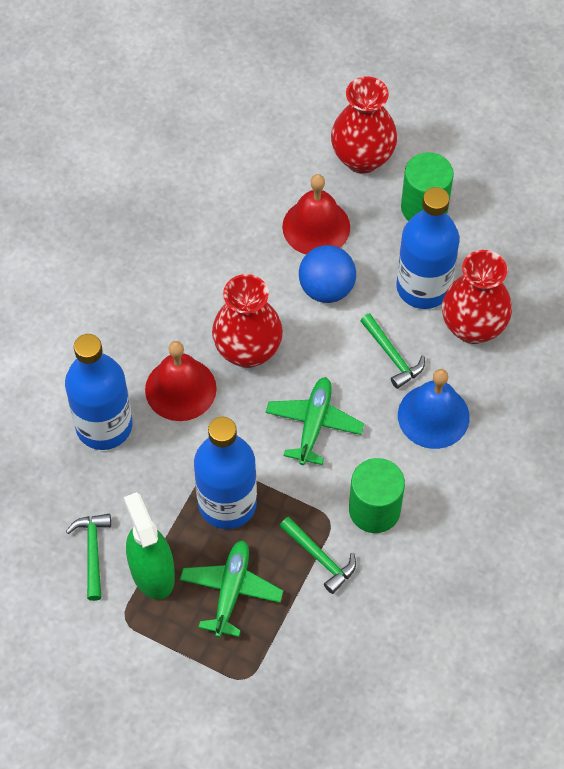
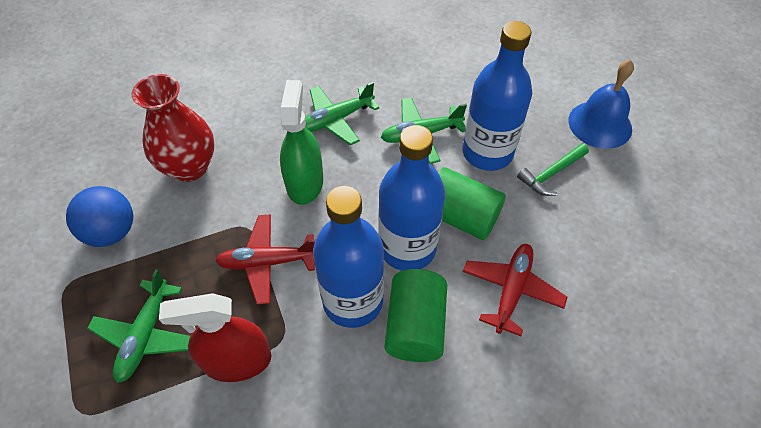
green hammer: [66,514,111,601] [280,517,356,594] [360,313,425,389] = 3 -> [517,143,589,196] = 1
green plane: [180,541,283,638] [266,377,364,465] = 2 -> [87,269,190,383] [305,82,379,145] [381,97,467,164] = 3
red bell: [145,341,217,421] [282,174,350,254] = 2 -> none = 0
red plane: none = 0 -> [215,214,316,305] [463,244,567,336] = 2
red spray bottle: none = 0 -> [159,293,272,382] = 1
red vase: [212,274,283,368] [331,76,397,174] [442,250,512,344] = 3 -> [132,74,215,182] = 1

